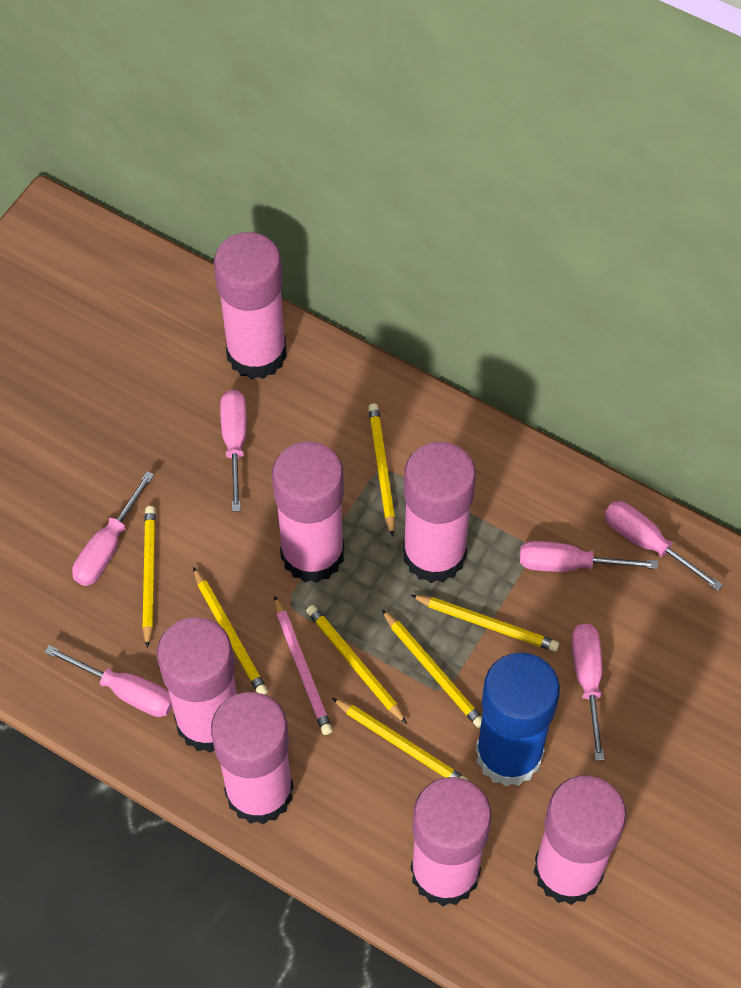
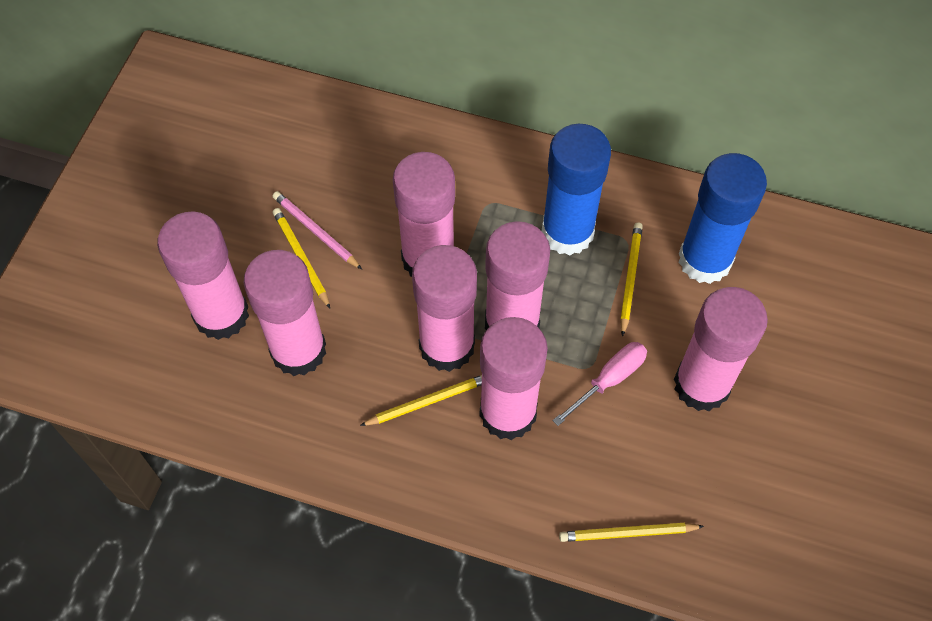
blue glue stick: [475,652,560,787] = 1 -> [542,124,611,255] [678,153,767,284] = 2
pink screwdriver: [45,645,172,717] [72,471,154,586] [220,390,247,511] [520,541,658,572] [572,624,604,761] [604,501,723,591] = 6 -> [553,342,647,426] = 1
yellow pencil: [142,506,156,648] [193,567,268,694] [306,605,407,724] [332,698,468,780] [368,403,395,537] [382,610,482,728] [411,595,559,652] = 7 -> [273,208,330,308] [360,375,482,426] [559,523,704,542] [620,222,643,337] = 4

